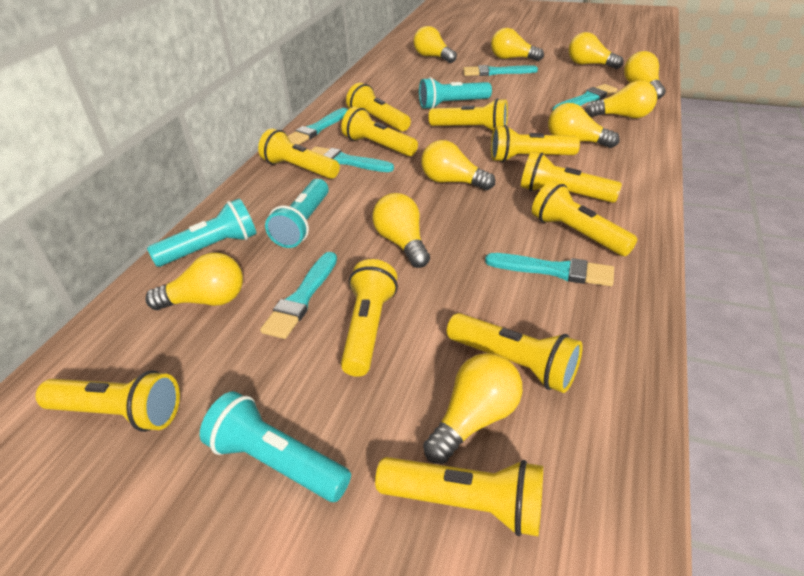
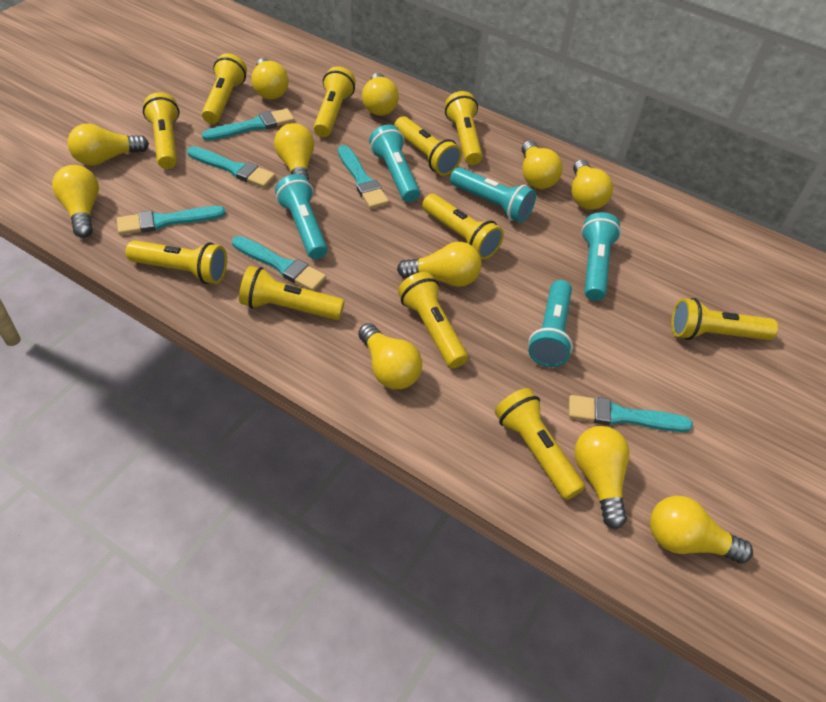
turquoise flashlight: [147,198,257,267] [200,391,351,502] [265,179,329,248] [419,77,492,109] = 4 -> [275,174,328,259] [369,125,420,202] [450,167,536,223] [528,280,573,367] [581,212,621,301] = 5
yellow light bulb: [145,253,243,310] [372,193,430,268] [413,26,457,63] [421,140,495,190] [423,353,522,464] [491,28,544,61] [548,103,620,148] [568,32,624,69] [585,80,657,118] [624,51,666,99] = 10 -> [52,165,99,238] [68,124,149,166] [251,58,289,99] [274,123,314,183] [358,323,422,389] [362,73,399,116] [397,242,481,287] [522,140,563,189] [572,159,613,210] [574,426,630,529] [650,496,753,564] = 11

